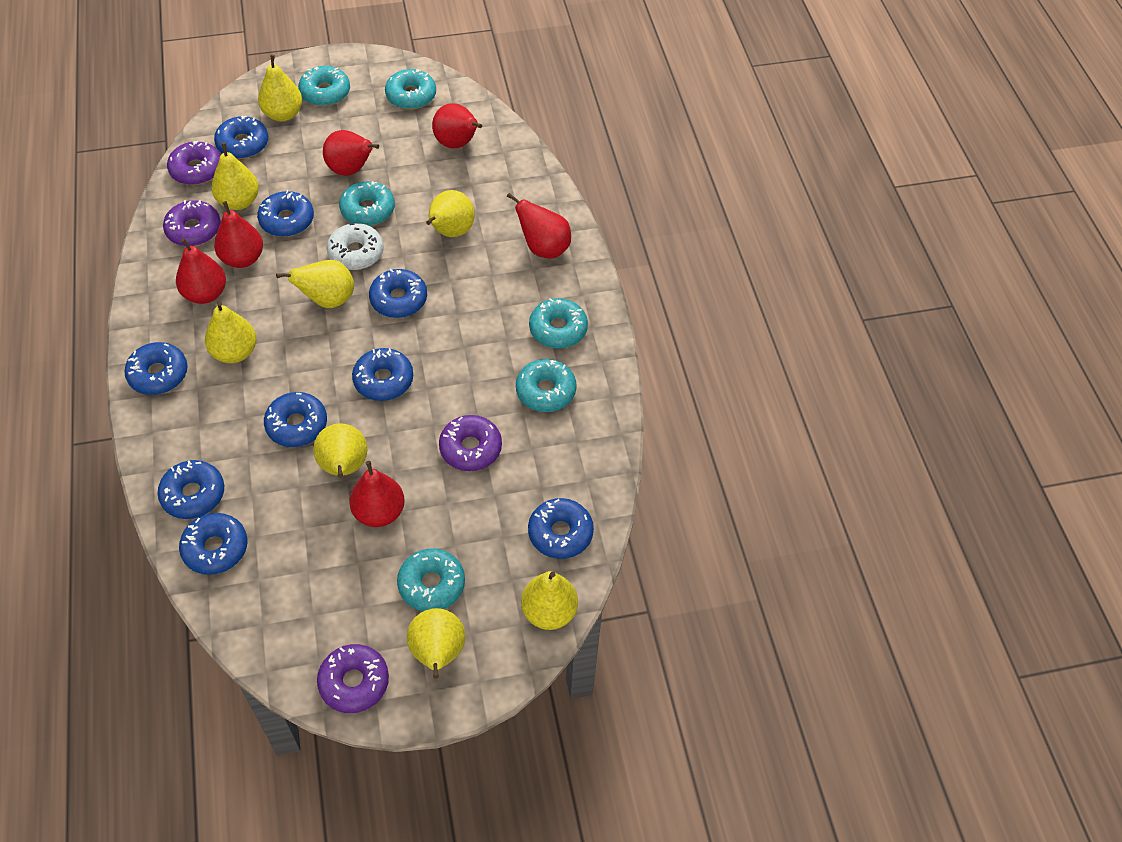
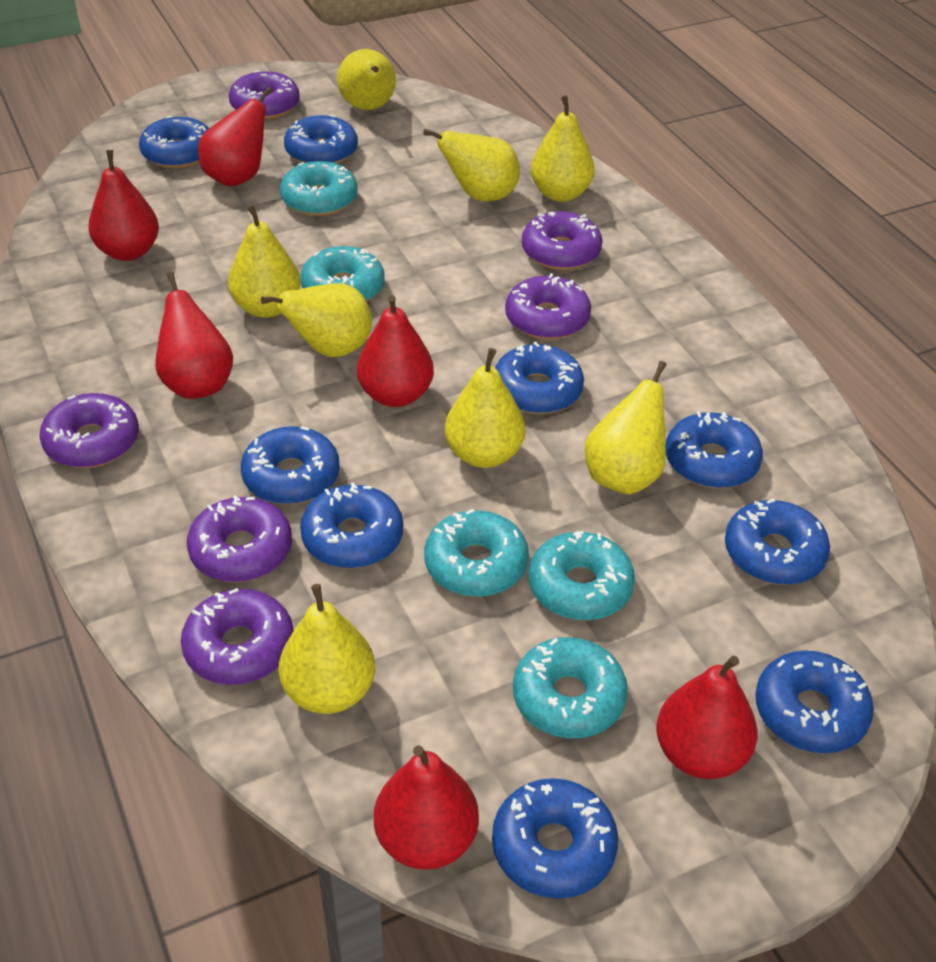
purple donut: [163,200,221,246] [167,141,221,185] [317,644,389,713] [439,415,502,471] = 4 -> [39,393,139,468] [181,588,294,685] [187,495,292,582] [229,70,300,119] [505,273,591,340] [522,211,603,270] = 6
turquoise donut: [298,66,350,106] [339,181,395,226] [385,69,436,110] [397,548,465,611] [516,359,577,412] [529,298,588,349] = 6 -> [280,161,357,216] [300,246,385,302] [424,509,529,597] [513,637,628,738] [528,531,635,620] = 5
white donut: [326,223,384,270] = 1 -> none = 0

